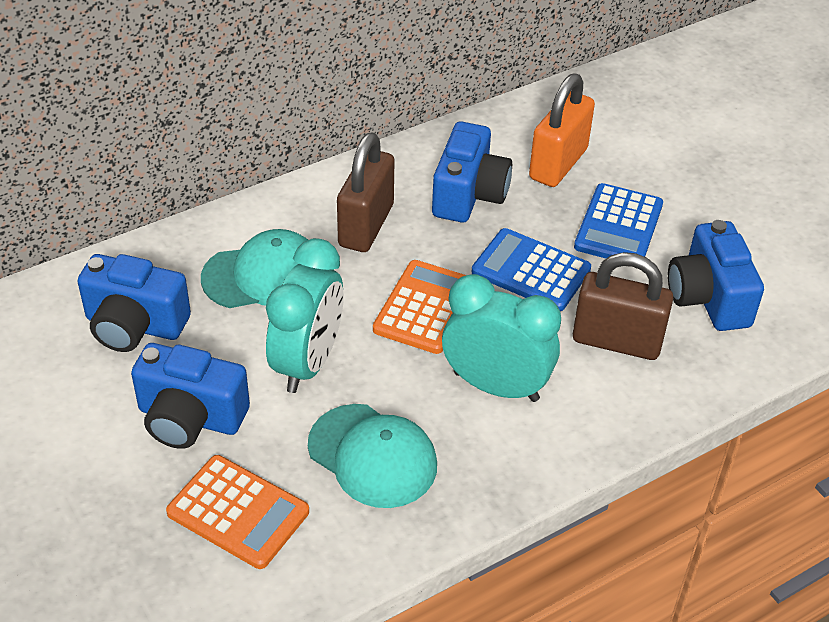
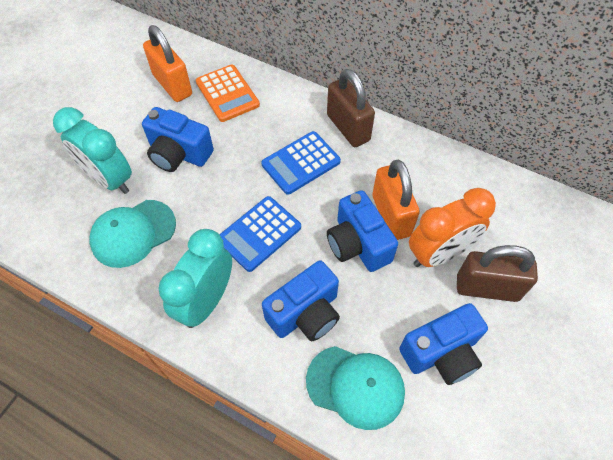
orange calculator: [166,455,309,569] [373,260,466,354] = 2 -> [196,64,260,122] = 1
orange clock: none = 0 -> [409,188,496,267] = 1
orange padlock: [529,73,595,187] = 1 -> [143,25,192,102] [372,159,420,240] = 2

